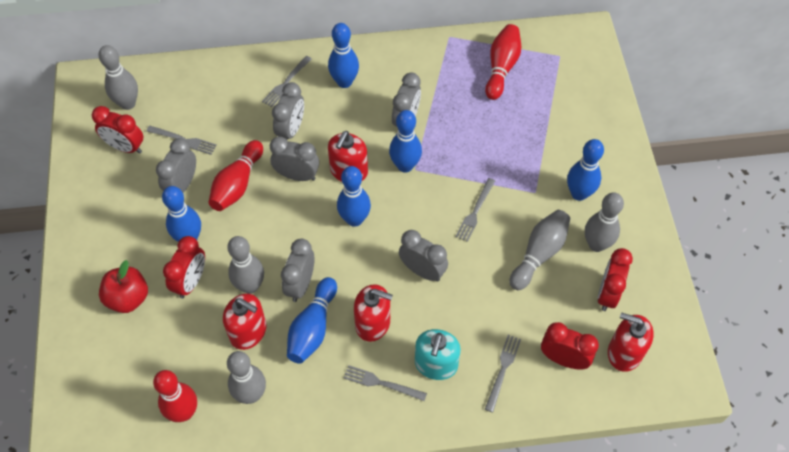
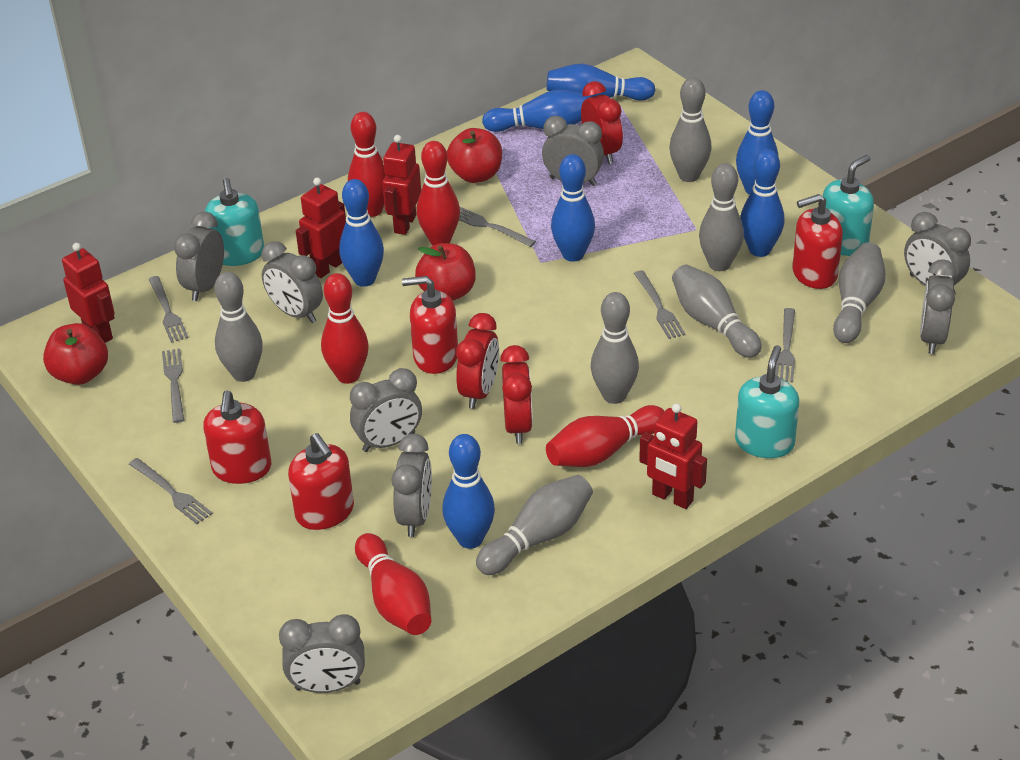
blue bowling pin: [162,186,201,242] [287,277,337,364] [328,23,359,88] [337,166,371,227] [389,110,422,173] [567,139,604,201] = 6 -> [339,179,384,287] [442,434,495,549] [482,90,590,132] [547,64,655,101] [551,154,595,262] [736,90,779,195] [740,149,784,257] = 7
grey bowling pin: [99,45,138,110] [227,351,266,404] [228,236,264,294] [509,210,571,290] [585,192,624,252] = 5 -> [214,272,263,382] [476,475,593,575] [591,292,639,404] [669,77,712,182] [672,265,762,358] [699,163,744,271] [833,242,885,343] = 7
grey clock: [156,138,196,193] [270,137,319,181] [272,82,304,139] [281,239,315,302] [392,73,421,127] [399,230,448,282] = 6 -> [174,212,224,301] [261,241,323,323] [279,614,365,693] [350,368,422,452] [392,434,432,537] [542,116,604,186] [904,212,971,294] [920,259,956,354] = 8
grey fork: [147,126,217,155] [262,56,311,107] [344,365,427,401] [456,178,495,242] [485,335,521,412] = 5 -> [129,458,213,524] [148,276,188,343] [162,348,184,423] [459,206,536,247] [634,270,686,339] [775,308,795,382] = 6
red apple: [99,260,148,313] = 1 -> [43,323,108,385] [415,243,476,300] [447,128,502,183] = 3
red bowling pin: [153,370,197,422] [208,140,263,211] [485,24,521,100] = 3 -> [321,273,369,384] [348,112,386,217] [355,533,431,635] [417,141,460,246] [546,405,665,467] = 5
red clock: [92,106,143,154] [163,236,205,298] [541,322,599,370] [598,248,633,311] = 4 -> [456,313,499,409] [500,345,533,444] [581,81,623,164] = 3
red robot: none = 0 -> [62,243,115,343] [296,178,346,278] [382,135,421,235] [639,403,707,509] = 4
turquoise soap dispenser: [415,329,461,380] = 1 -> [205,178,264,266] [735,345,799,458] [823,155,874,256] = 3

